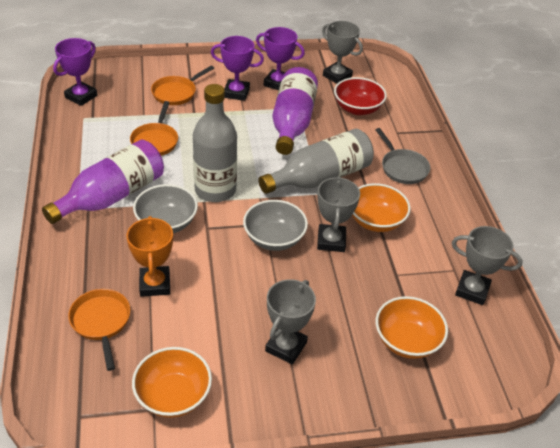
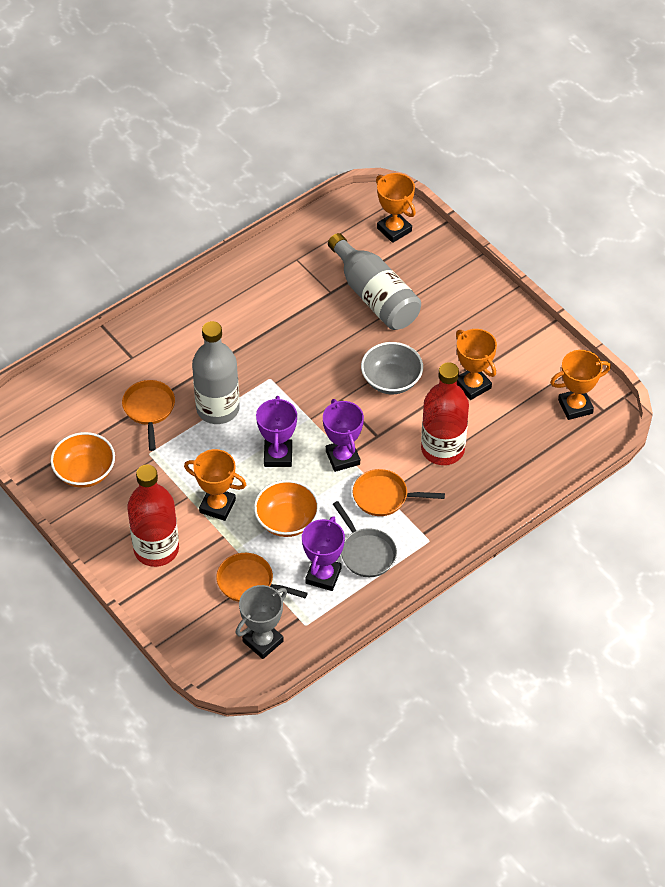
grey bowl: [133,184,198,233] [243,200,308,251] = 2 -> [361,342,423,394] = 1
grey trophy: [265,279,316,364] [317,176,360,252] [322,21,363,84] [452,226,523,305] = 4 -> [236,585,287,659] = 1
orange bowl: [132,347,212,418] [352,183,411,232] [376,296,448,359] = 3 -> [50,432,115,488] [254,480,320,537] = 2
orange trophy: [126,216,173,297] = 1 -> [184,449,246,521] [376,173,416,243] [456,329,497,400] [550,350,611,420] = 4
purple bottle: [42,139,164,224] [272,67,318,155] = 2 -> none = 0
red bottle: none = 0 -> [127,465,179,567] [421,362,469,465] = 2
red bowl: [334,77,387,115] = 1 -> none = 0

